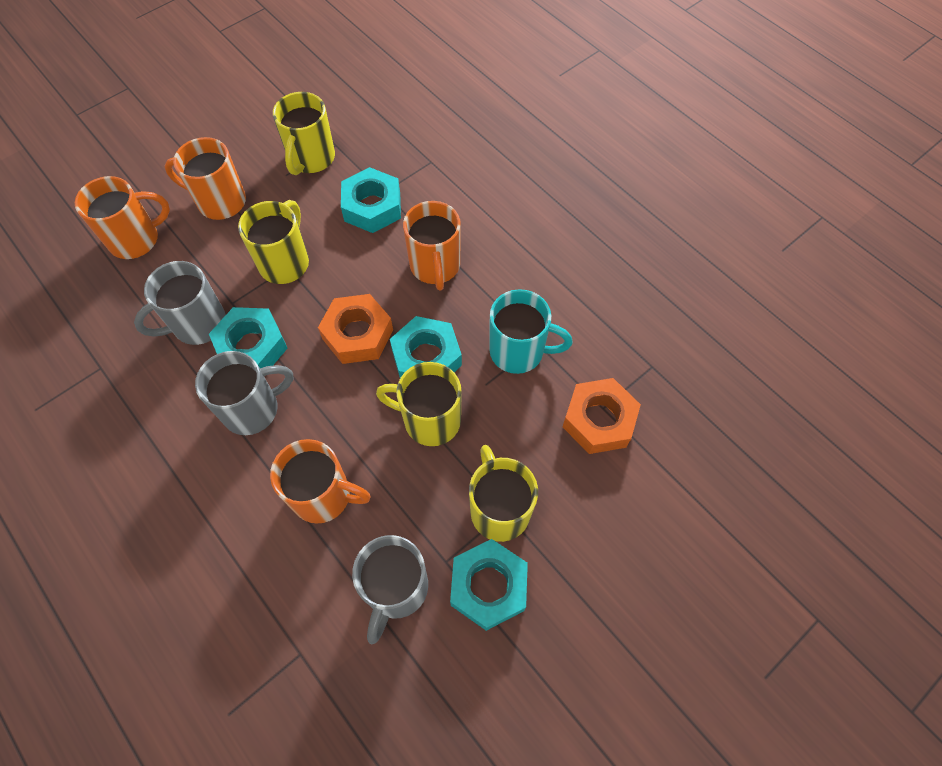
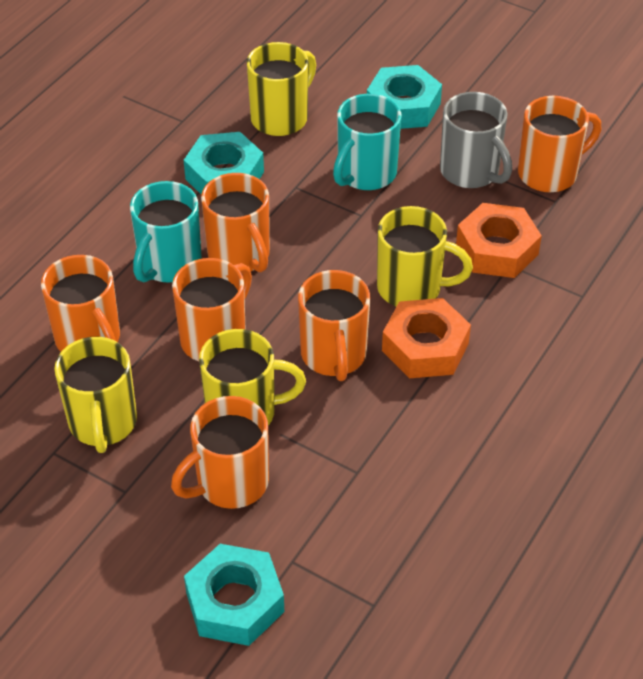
grey mug: [134,261,226,345] [195,351,293,435] [352,535,428,644] = 3 -> [440,92,512,188] = 1
orange mug: [75,176,170,259] [165,137,246,220] [270,439,371,524] [403,201,461,291] = 4 -> [41,255,120,352] [171,396,269,509] [172,258,252,362] [201,173,270,272] [298,270,370,381] [518,96,601,192] = 6
turquoise mug: [489,289,573,374] = 1 -> [130,181,202,283] [333,94,401,190] = 2
turquoise nut: [209,307,287,368] [341,167,401,233] [390,316,462,378] [450,539,528,631] = 4 -> [184,132,264,195] [184,544,284,646] [367,65,442,129] = 3

